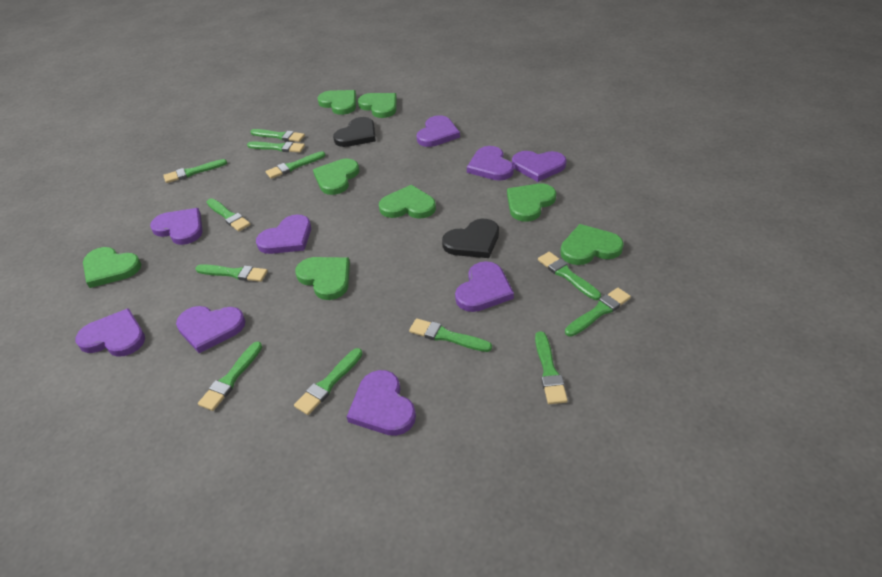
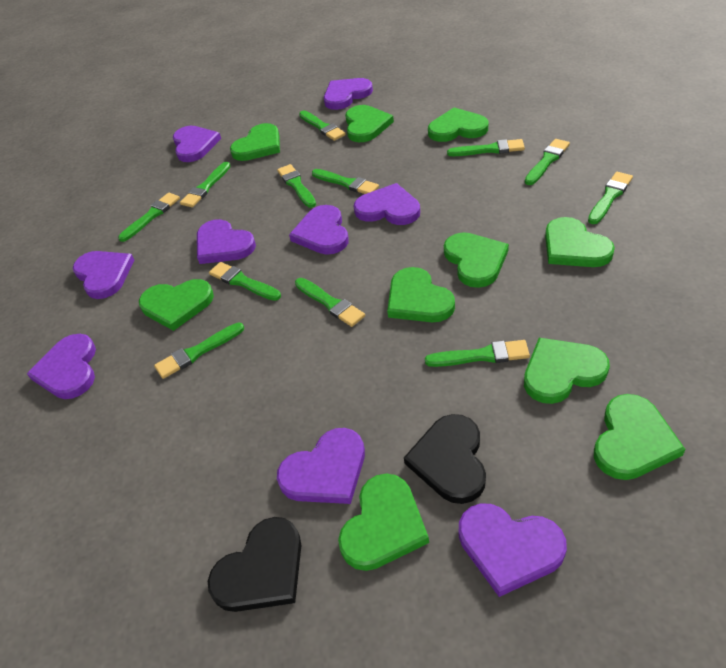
green heart: [83,247,141,288] [295,257,350,300] [313,159,360,195] [318,90,356,115] [358,93,397,118] [379,185,436,219] [507,184,556,222] [560,224,624,265] = 8 -> [139,279,214,331] [230,123,280,161] [338,474,429,571] [345,105,394,142] [387,267,455,322] [428,107,488,142] [444,232,509,288] [524,338,610,404] [545,217,615,267] [594,394,686,480] = 10

